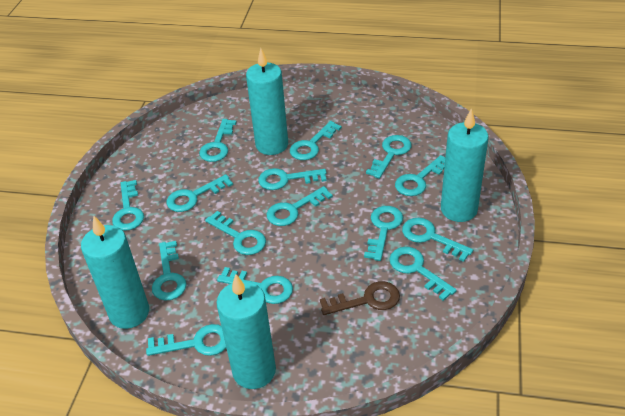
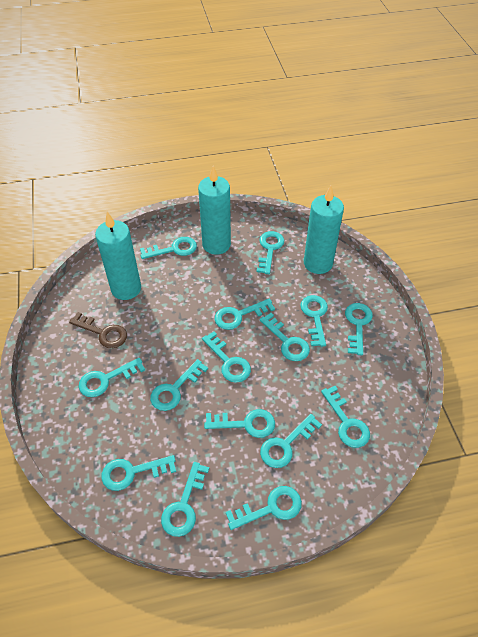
turquoise candle: [81,216,149,329] [216,274,276,389] [246,48,288,155] [441,108,489,222] = 4 -> [95,212,141,300] [198,166,231,255] [304,186,344,274] = 3

